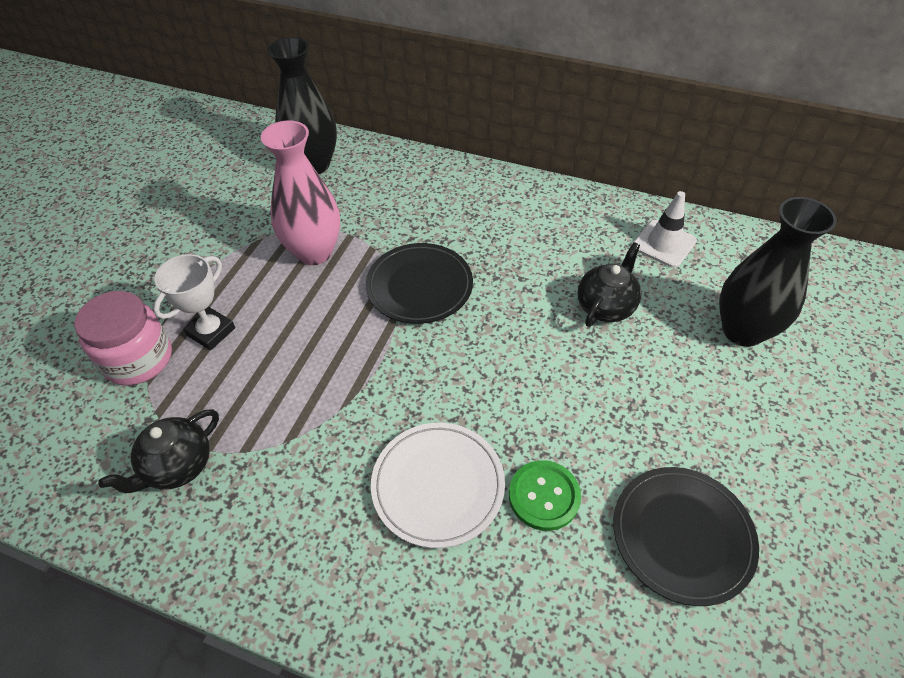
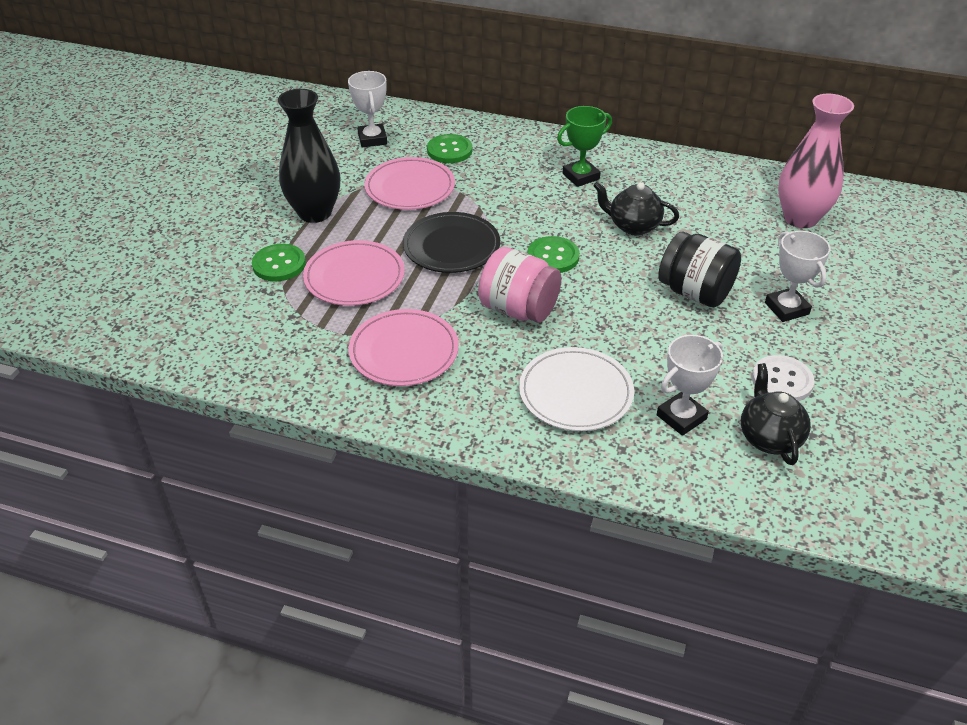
black jar: none = 0 -> [658,232,741,307] = 1
black plate: [366,243,473,324] [613,467,759,606] = 2 -> [403,212,500,273] = 1
black vase: [267,37,337,174] [719,197,837,347] = 2 -> [278,89,340,223] = 1
green button: [509,460,581,531] = 1 -> [252,244,306,281] [427,134,472,163] [527,236,580,273] = 3
green trophy: none = 0 -> [557,106,612,187] = 1
pink plate: none = 0 -> [303,240,405,306] [349,309,459,386] [364,157,455,210] = 3
white button: none = 0 -> [752,355,814,402] = 1
white traffic cone: [633,191,697,268] = 1 -> none = 0
white trophy: [153,254,235,350] = 1 -> [348,71,387,147] [657,335,723,436] [765,231,831,322] = 3

